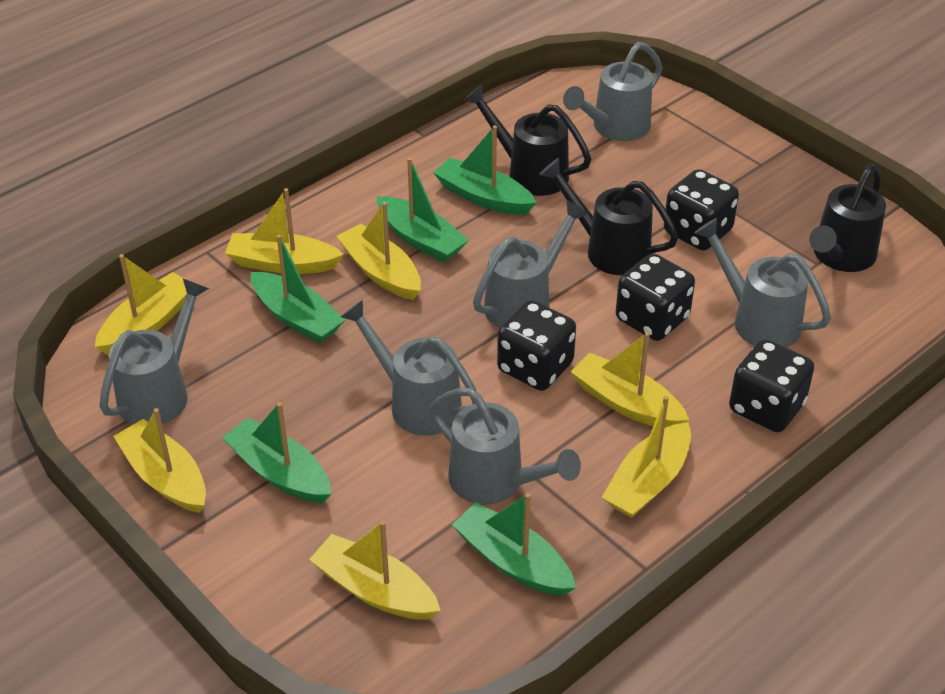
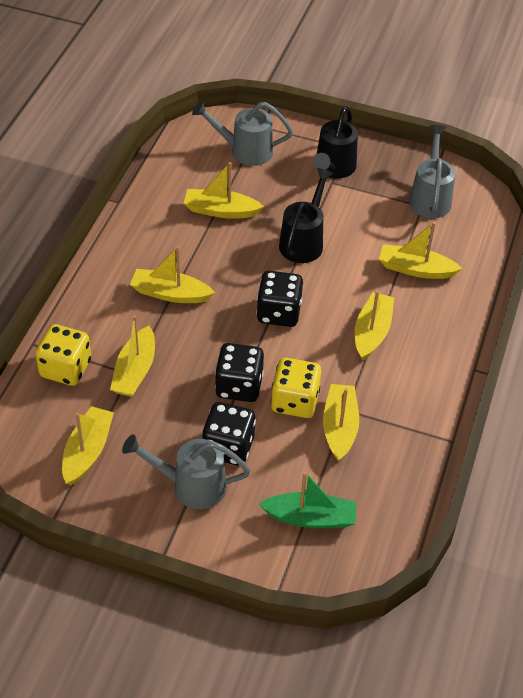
black dice: [497,300,576,391] [616,253,695,341] [664,169,739,251] [729,339,814,432] = 4 -> [202,402,256,466] [215,343,264,402] [256,271,303,327] = 3
black watering can: [464,85,591,196] [539,158,678,275] [809,164,886,272] = 3 -> [279,168,334,263] [313,106,358,179] = 2
green boat: [222,402,331,503] [251,235,345,343] [377,157,469,262] [434,125,537,215] [452,493,576,596] = 5 -> [259,471,357,528] = 1
grey watering can: [99,279,209,425] [340,300,477,436] [429,388,581,505] [473,200,589,328] [563,42,663,141] [694,218,831,347] = 6 -> [122,434,250,509] [192,101,293,166] [409,125,456,218] = 3
yellow dice: none = 0 -> [35,324,91,386] [271,358,321,418] = 2

